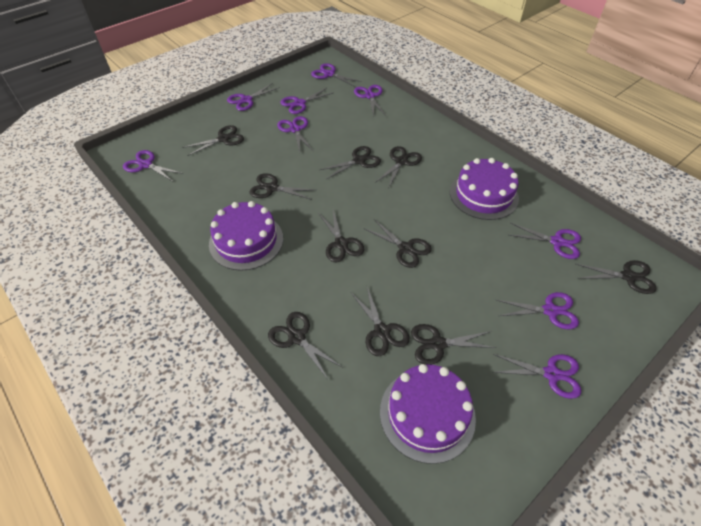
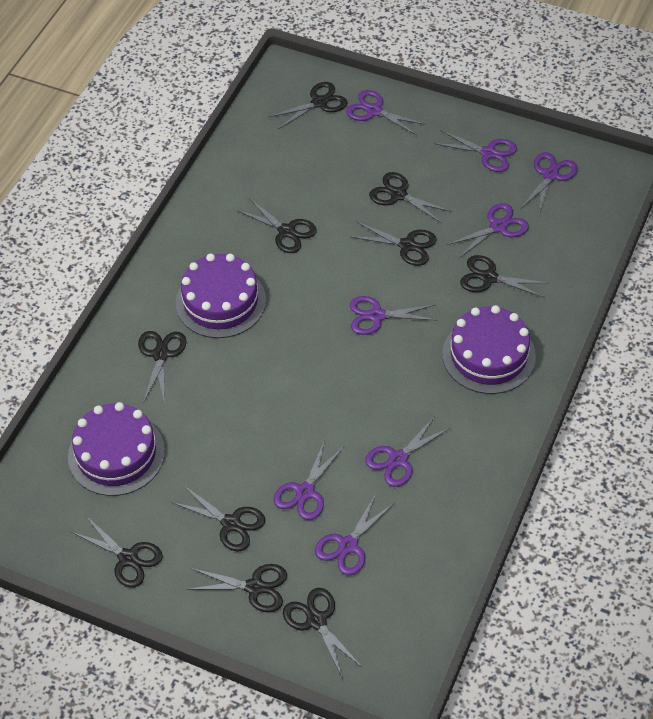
purple scissors: [123,150,183,181] [227,83,280,111] [277,116,313,152] [280,88,333,114] [311,63,362,87] [354,85,386,117] [492,354,581,399] [496,292,579,329] [509,223,581,259] = 9 -> [273,440,344,520] [315,494,394,576] [346,90,426,136] [350,296,437,335] [365,416,450,487] [434,130,517,172] [447,203,529,258] [521,152,578,213] = 8

